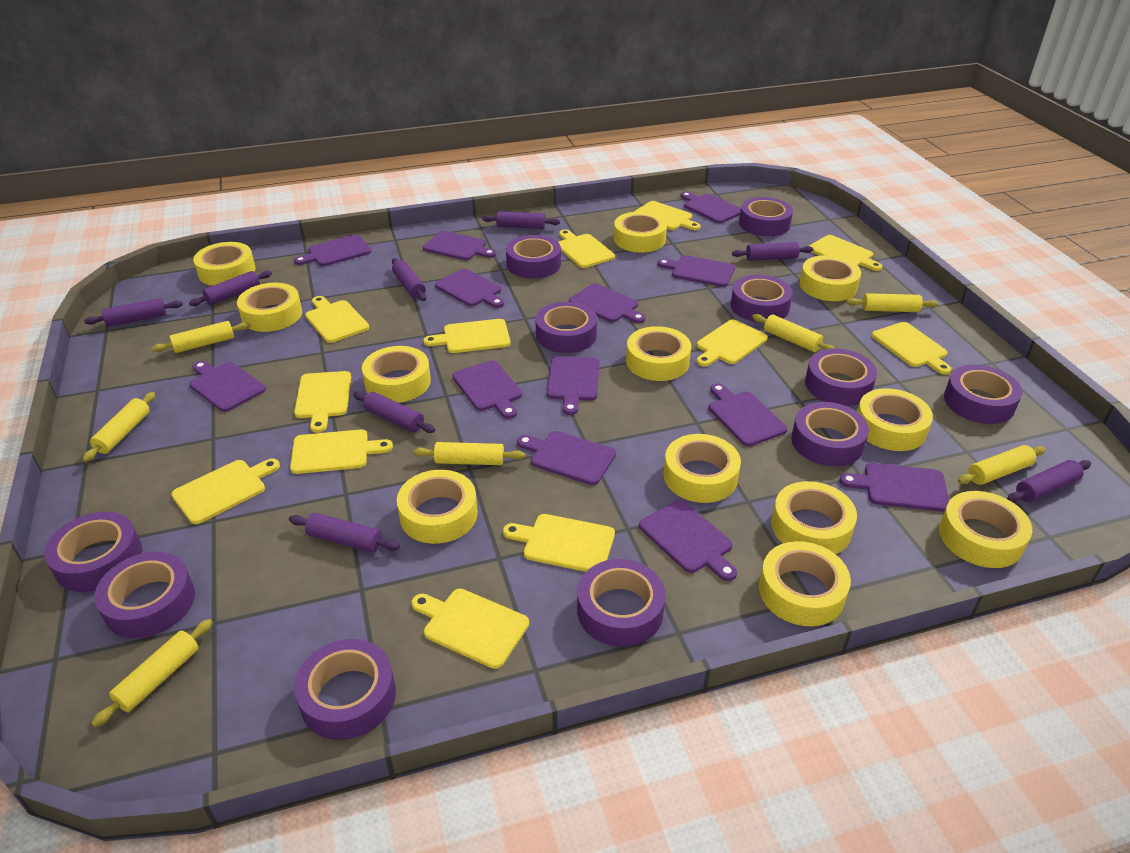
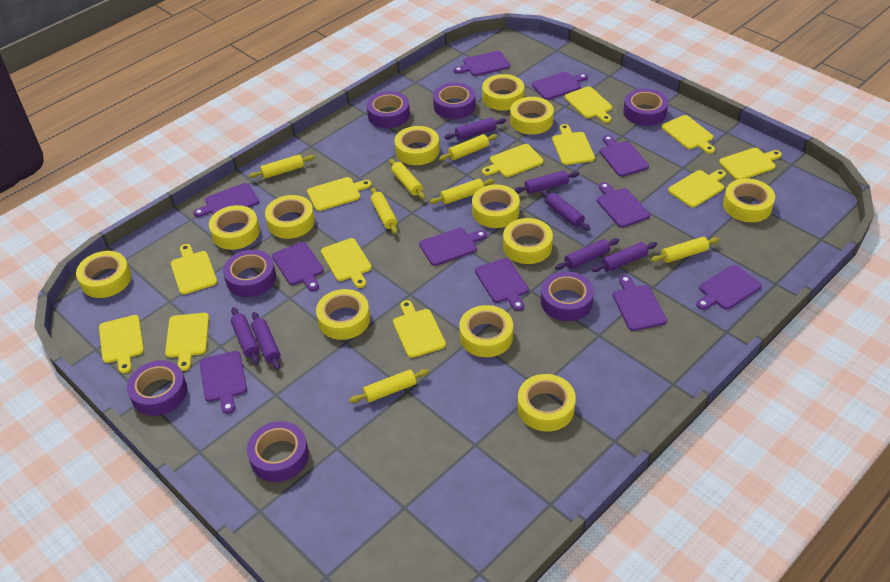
purple cutting board: [189,361,266,412] [294,234,372,266] [423,231,496,260] [435,269,504,308] [452,360,522,419] [517,431,616,485] [547,356,600,415] [569,283,646,323] [639,500,737,581] [657,255,735,287] [681,192,741,223] [709,383,788,446] [839,463,949,512] = 13 -> [193,183,259,217] [200,351,247,414] [272,242,324,291] [419,228,487,266] [454,51,510,76] [475,258,529,311] [532,72,588,100] [597,182,650,228] [600,135,649,177] [613,275,667,331] [696,265,762,310] = 11
purple rolling pin: [84,298,183,327] [189,271,272,306] [289,513,400,553] [353,391,435,433] [392,258,426,301] [482,211,560,229] [732,242,813,261] [1007,460,1091,503] = 8 -> [231,307,259,365] [251,312,280,370] [445,117,506,140] [514,170,579,194] [541,190,590,231] [555,238,619,270] [592,242,657,272] = 7
purple tape: [44,512,142,592] [95,552,195,638] [294,639,396,740] [506,235,561,279] [536,302,597,353] [577,559,666,647] [730,275,793,323] [739,197,793,236] [791,402,869,466] [805,349,877,406] [944,364,1022,424] = 11 -> [127,360,187,416] [223,250,276,297] [247,421,309,482] [367,91,410,128] [433,82,476,119] [541,271,594,321] [623,88,669,126] = 7

